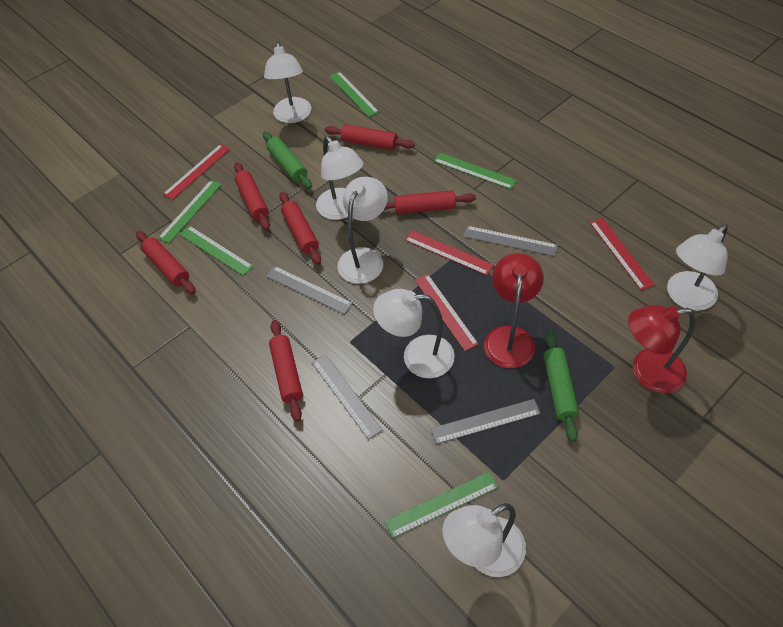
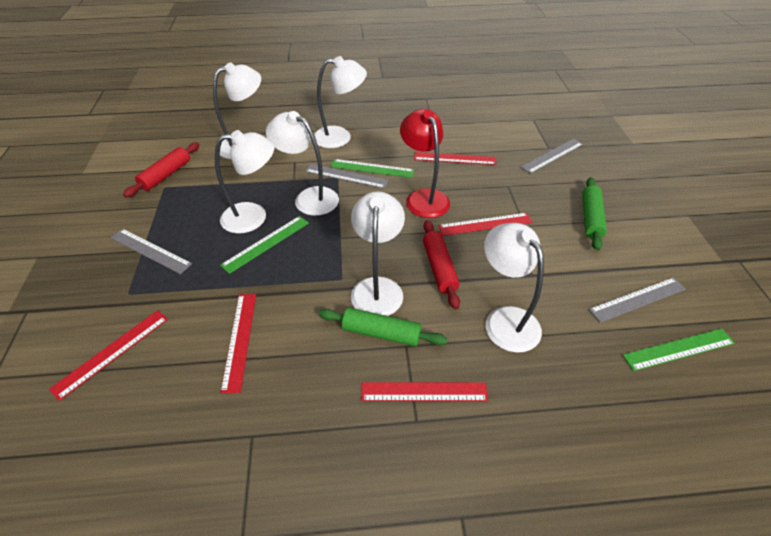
green ruler: [158,180,222,243] [179,226,253,276] [329,71,379,117] [385,472,498,538] [434,153,517,189] = 5 -> [220,216,309,274] [331,159,414,178] [622,329,735,371] = 3
red lamp: [484,253,544,368] [628,305,695,393] = 2 -> [400,109,450,218] = 1
red rolling pin: [136,231,195,294] [234,162,270,230] [269,320,303,421] [279,192,321,265] [325,124,415,150] [384,190,476,214] = 6 -> [123,142,200,197] [423,220,460,309] = 2
red ruler: [163,144,230,200] [405,230,494,275] [415,274,479,351] [590,218,655,291] = 4 -> [49,310,168,401] [220,294,256,394] [361,382,489,401] [414,152,496,165] [438,213,533,236] = 5

